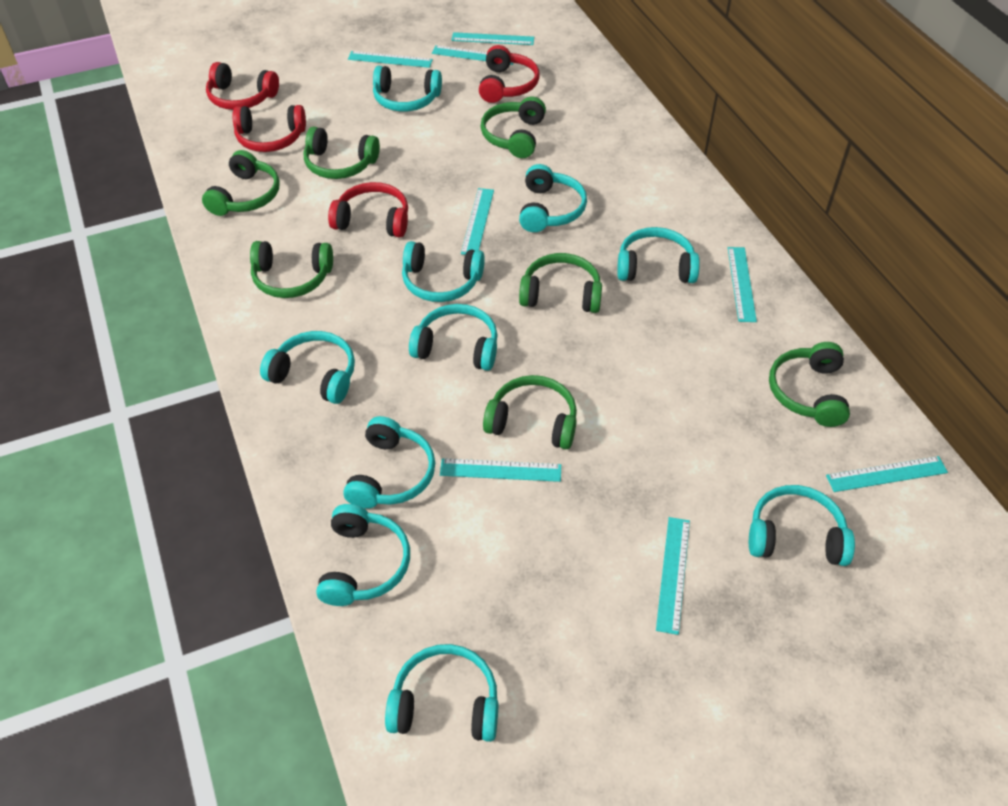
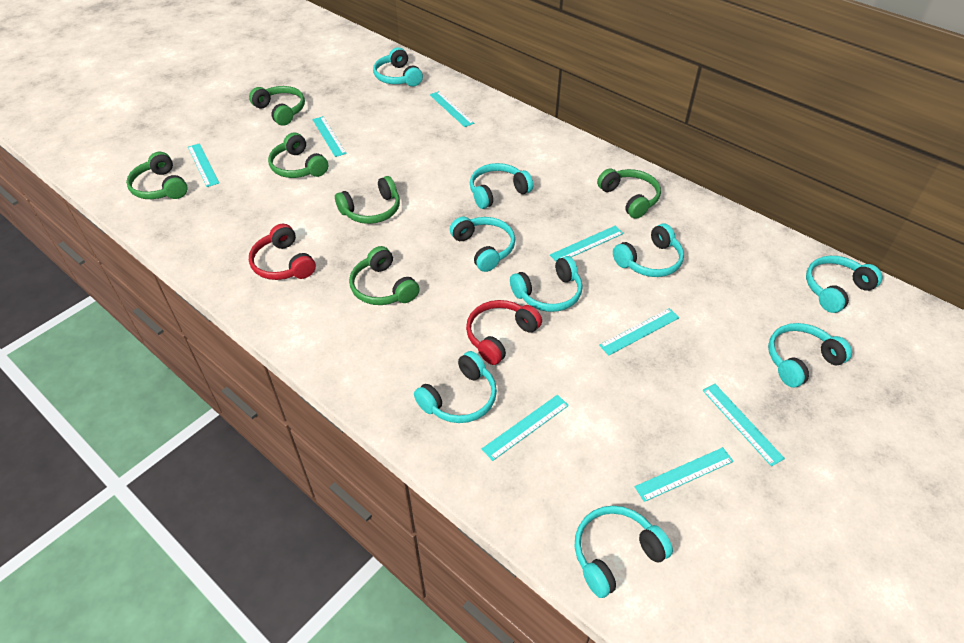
green headphones: [202,150,280,216] [250,241,333,298] [304,127,380,179] [481,96,546,158] [483,375,577,449] [519,253,602,313] [769,342,850,427] = 7 -> [126,152,188,199] [249,86,305,126] [268,133,328,178] [335,176,400,224] [349,246,419,305] [597,169,661,219] = 6
red headphones: [206,62,279,110] [233,105,306,152] [328,182,408,238] [479,45,540,103] = 4 -> [249,224,316,280] [466,300,542,365] = 2
turquoise headphones: [260,331,355,404] [316,504,410,606] [343,416,435,509] [373,66,442,111] [385,644,499,742] [402,241,485,302] [409,304,498,371] [519,164,587,232] [617,227,700,283] [749,485,855,566] = 10 -> [373,47,423,87] [414,351,497,423] [450,217,515,272] [470,163,533,209] [510,256,583,312] [575,506,673,598] [613,224,684,277] [768,323,852,387] [806,256,882,313] = 9

